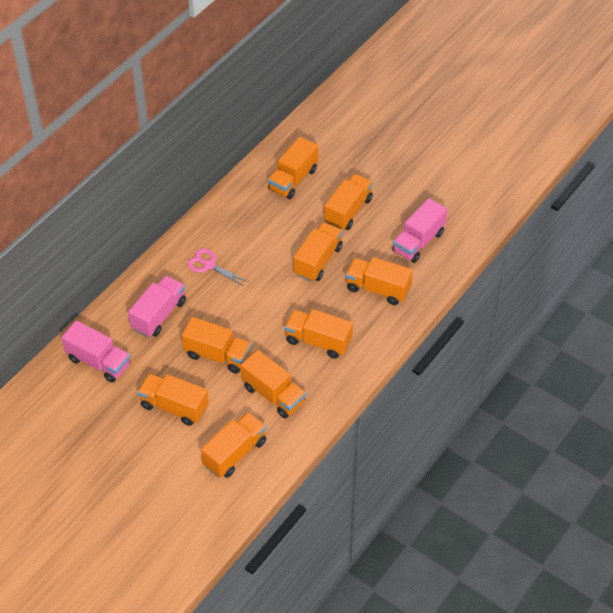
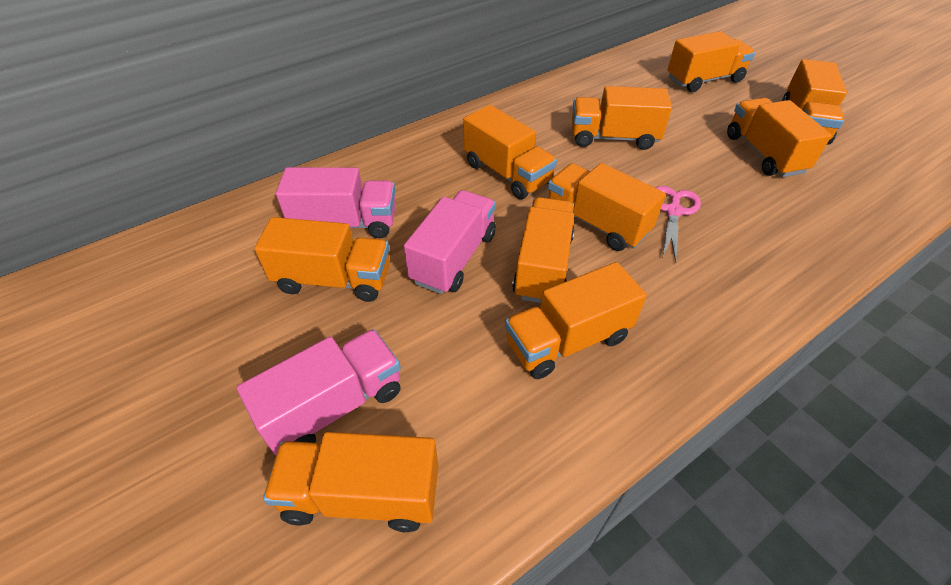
orange truck: [138,373,209,426] [182,317,252,374] [201,412,267,478] [241,350,306,418] [268,137,318,199] [284,309,353,359] [294,222,343,282] [324,174,373,230] [345,257,413,305] = 9 -> [254,217,390,302] [263,432,439,532] [463,105,557,199] [505,262,647,379] [512,197,574,303] [548,163,666,251] [572,86,672,150] [667,31,755,92] [727,98,832,177] [782,59,847,145] = 10

